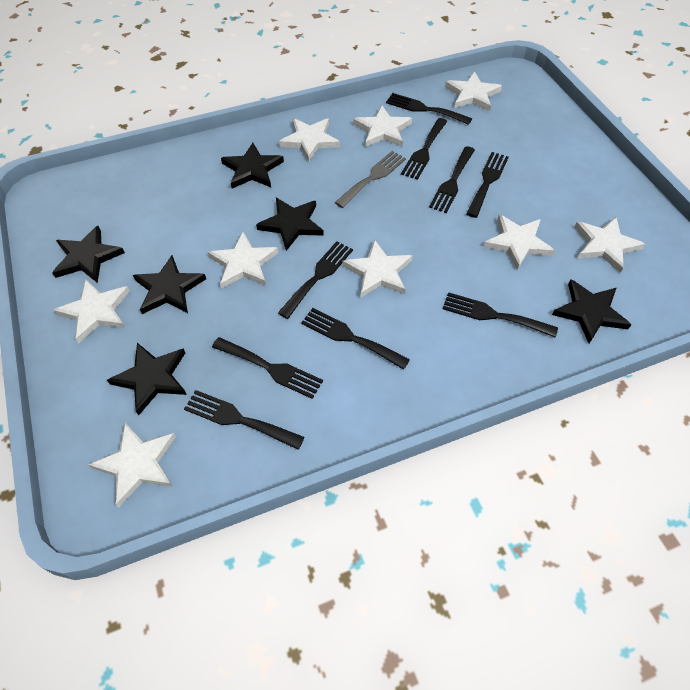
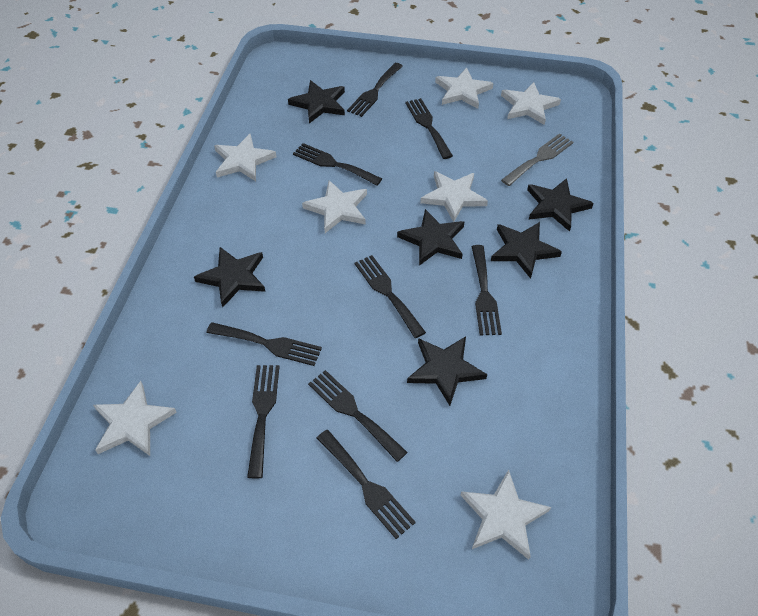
white star: [53,279,130,344] [88,423,176,508] [208,232,278,289] [279,118,340,161] [343,239,413,297] [353,105,412,147] [445,71,502,111] [483,214,555,270] [575,217,645,273] = 9 -> [93,381,177,456] [214,133,277,181] [302,180,367,233] [420,171,488,222] [435,68,494,109] [461,470,551,560] [501,82,561,125] = 7

